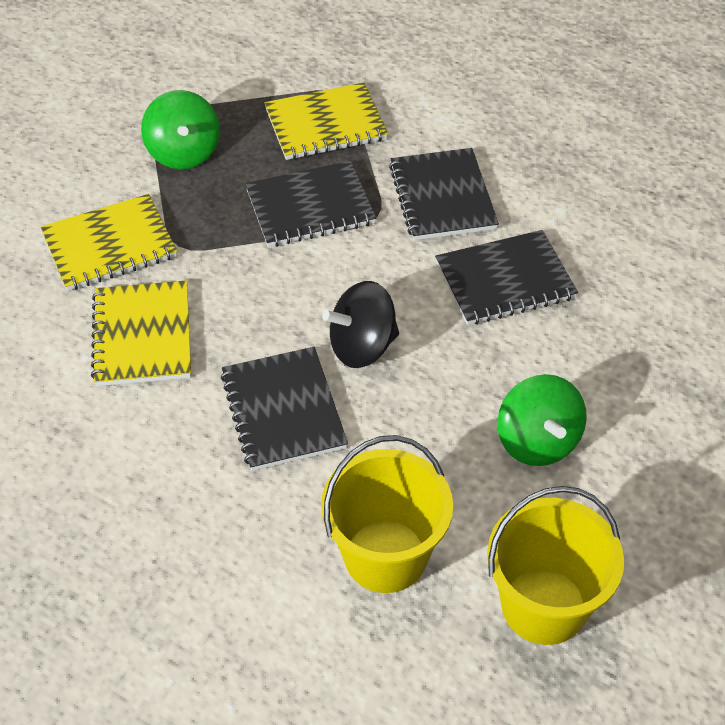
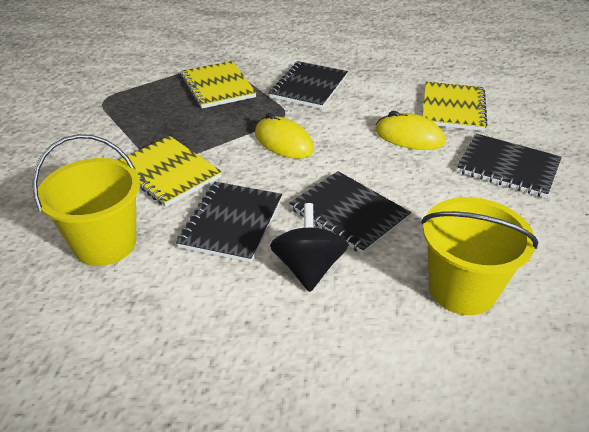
green spinning top: [141,90,220,169] [497,374,587,466] = 2 -> none = 0
yellow mouse: none = 0 -> [255,113,314,159] [375,111,445,150] = 2

